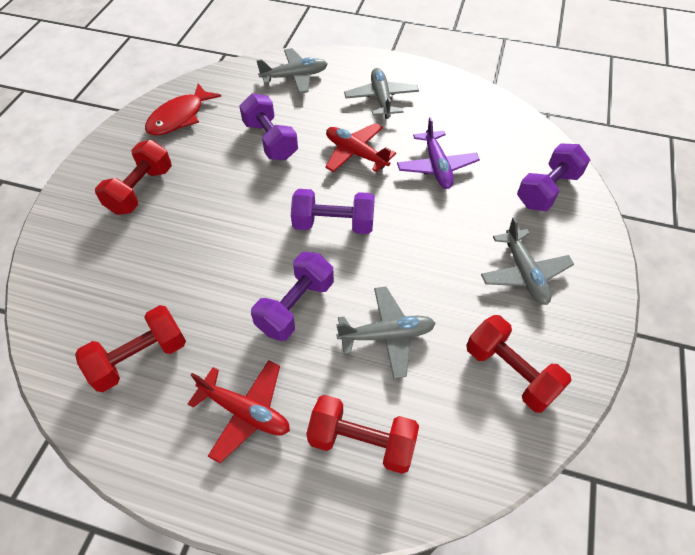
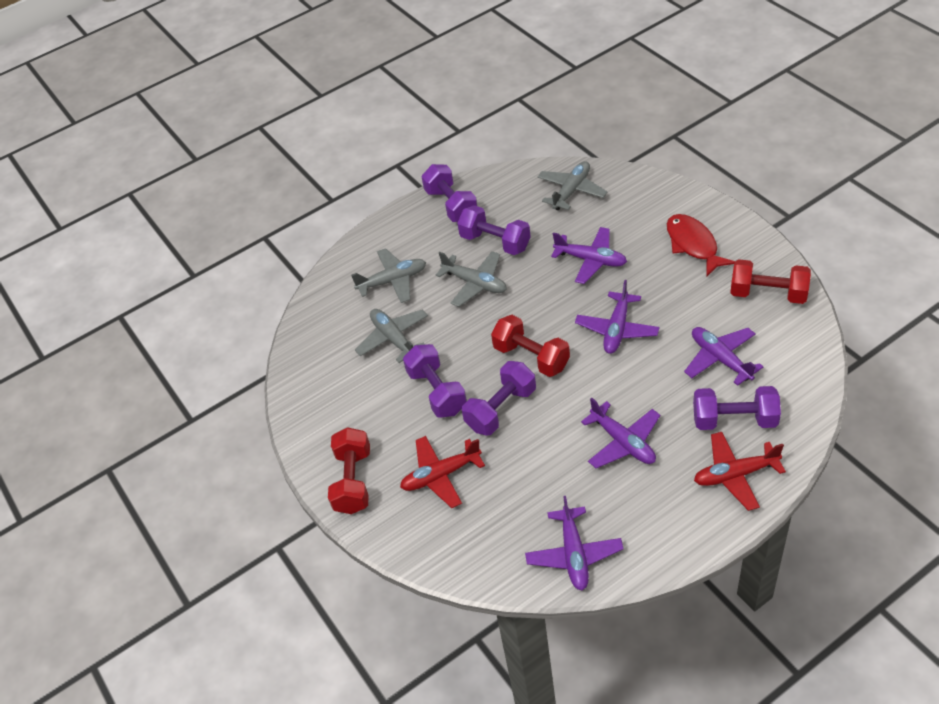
purple dumbbell: [239,93,298,160] [251,252,334,341] [291,189,375,234] [517,143,590,211] = 4 -> [403,344,467,418] [421,164,477,222] [457,205,531,255] [462,361,536,436] [693,386,781,430] = 5
purple plane: [397,117,480,189] = 1 -> [525,496,624,590] [551,227,627,284] [575,280,659,354] [581,398,660,468] [684,327,763,386] = 5
red dumbbell: [75,305,186,392] [95,140,172,215] [306,395,419,474] [466,315,572,413] = 4 -> [328,427,370,514] [491,315,570,377] [730,259,811,304] = 3

